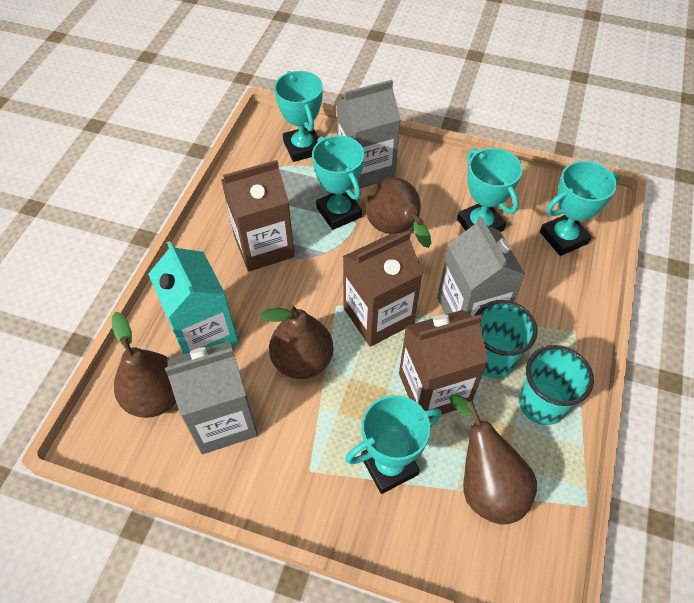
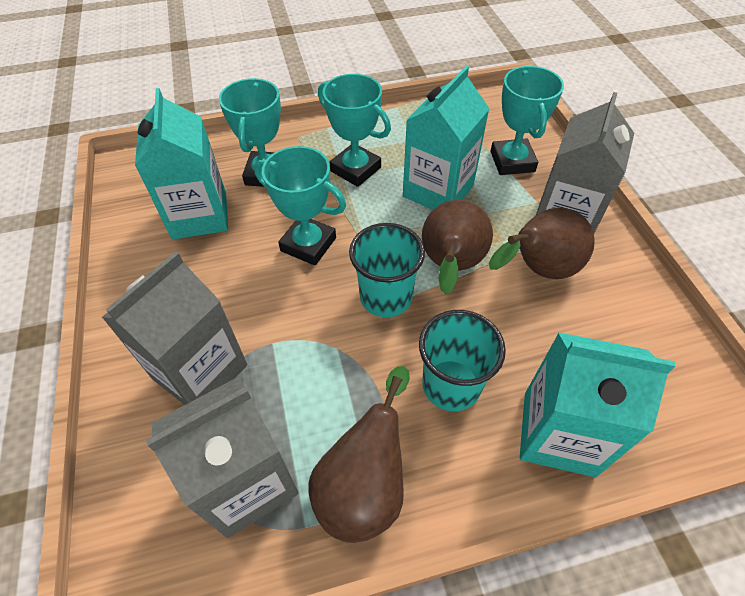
brown carton: [221,160,295,272] [343,231,423,347] [399,310,488,419] = 3 -> none = 0
brown pear: [112,312,176,418] [260,303,334,379] [365,178,431,248] [449,394,537,524] = 4 -> [309,366,410,543] [422,200,493,294] [489,208,595,279] = 3
turquoise carton: [148,241,239,354] = 1 -> [135,88,228,239] [403,66,490,210] [520,332,675,477] = 3
turquoise trophy: [274,71,323,162] [312,135,364,230] [345,395,441,494] [457,148,523,232] [540,161,619,256] = 5 -> [219,78,281,187] [254,146,346,265] [318,74,391,187] [490,66,564,175] = 4

